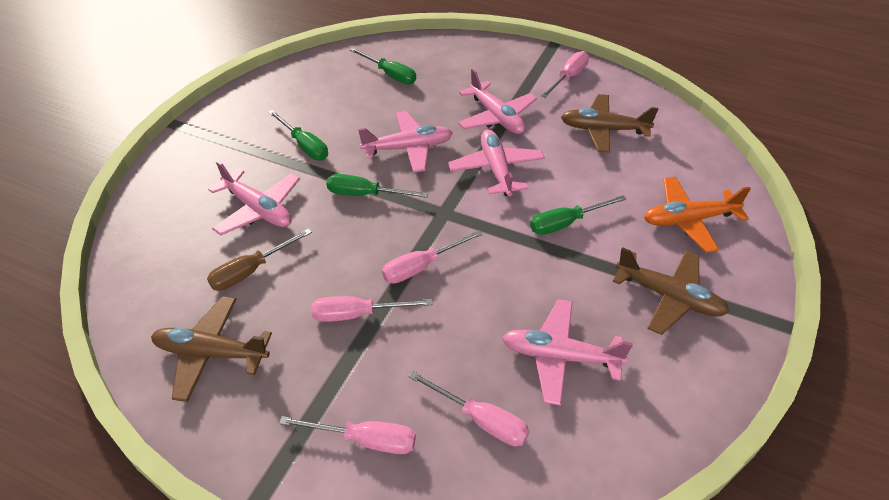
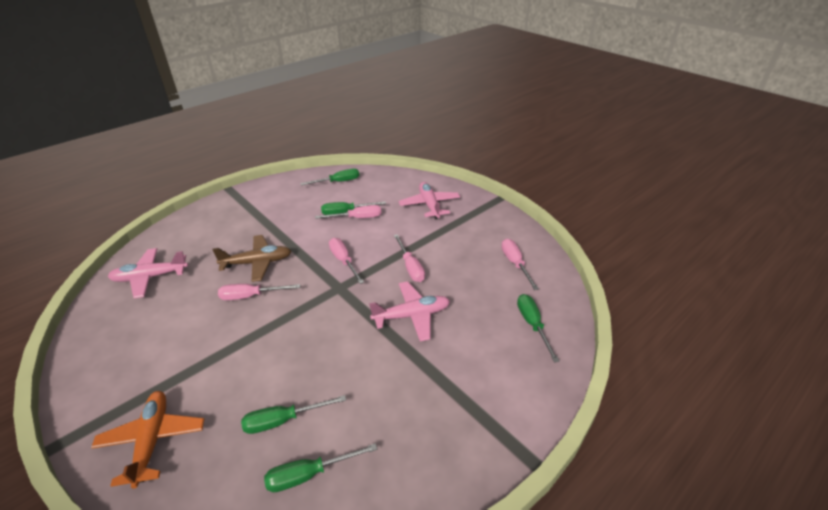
brown plane: [151,296,272,402] [561,94,658,153] [613,247,729,335] = 3 -> [212,235,291,282] = 1
brown screwdriver: [207,228,312,291] = 1 -> none = 0
green screwdriver: [268,110,328,160] [326,174,428,198] [350,48,416,84] [530,195,626,235] = 4 -> [241,395,346,434] [264,443,377,492] [300,168,359,185] [321,202,386,215] [517,294,559,362] = 5
pink plane: [208,160,300,235] [358,111,453,173] [448,129,545,196] [458,69,537,134] [502,299,633,406] = 5 -> [108,248,188,298] [369,281,450,342] [399,182,460,219] = 3

